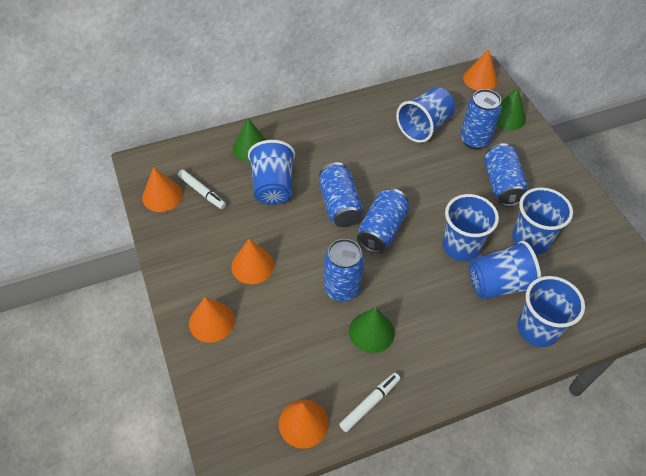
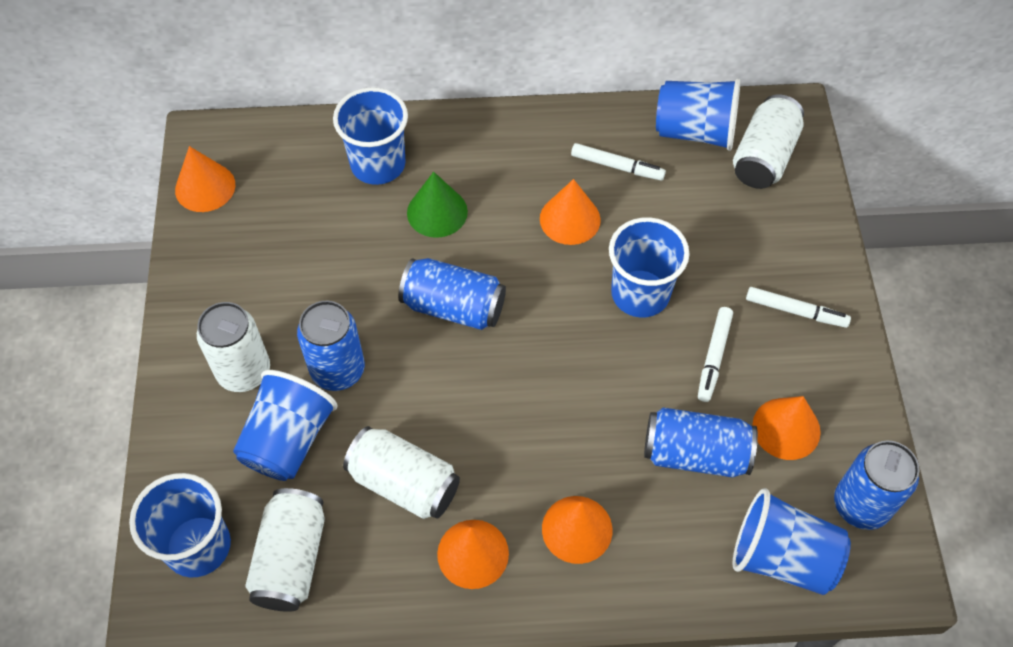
blue can: [319,162,363,227] [324,239,364,302] [357,188,409,253] [460,89,502,150] [484,143,528,207] = 5 -> [297,301,365,391] [399,258,506,330] [644,408,758,477] [834,440,920,530] = 4
green cone: [233,119,267,162] [349,308,395,353] [497,87,526,130] = 3 -> [407,172,468,238] = 1
white can: none = 0 -> [197,302,270,392] [245,488,325,612] [343,426,460,519] [733,94,804,189] = 4
white marker: [178,169,226,209] [339,373,400,432] = 2 -> [571,143,666,181] [698,307,733,402] [746,287,851,328] = 3

